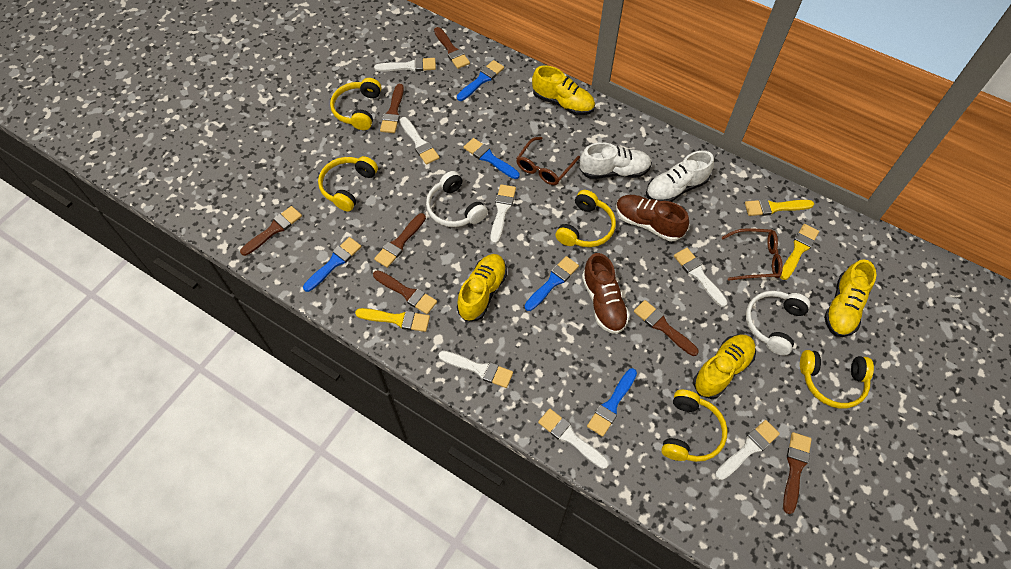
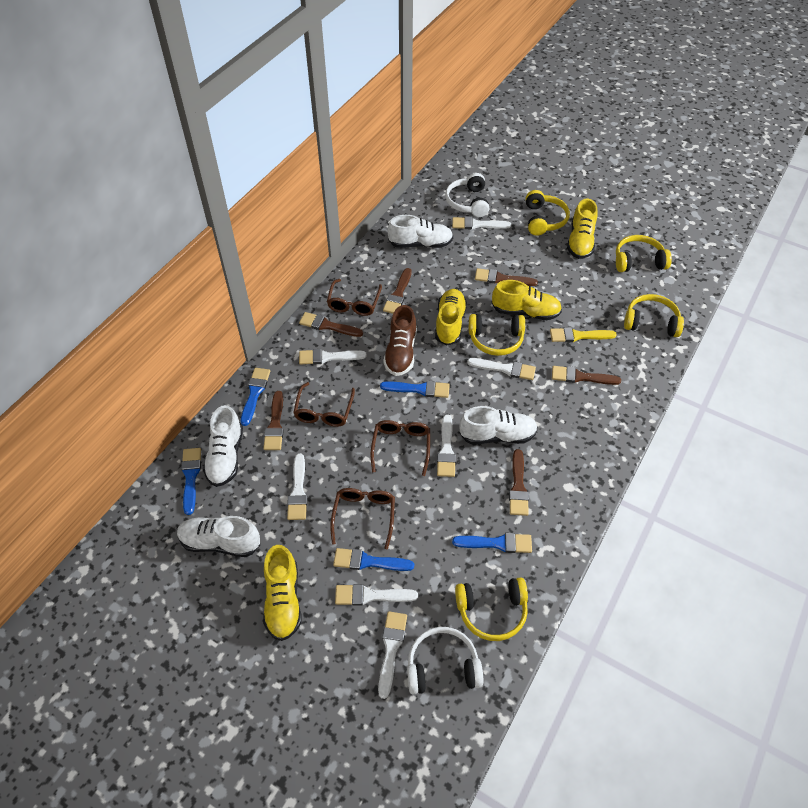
brown brush: [240,206,302,256] [373,270,437,314] [374,213,426,268] [380,84,404,133] [434,27,470,69] [634,300,699,356] [783,432,812,514] = 7 -> [263,391,284,450] [299,312,363,337] [383,268,412,314] [475,268,538,286] [509,449,529,516] [552,366,621,385] = 6
brown glasses: [516,137,580,185] [722,228,783,281] = 2 -> [293,382,355,427] [327,279,382,316] [330,488,395,549] [371,420,430,476] = 4
brown shoe: [582,253,629,334] [616,195,689,242] = 2 -> [383,305,417,376] = 1
white shoe: [580,142,652,179] [646,151,714,202] = 2 -> [177,516,260,557] [203,405,243,487] [388,215,453,248] [459,406,538,444] = 4
yellow brush: [355,308,430,332] [745,199,814,216] [780,224,819,280] = 3 -> [550,327,617,342] = 1

